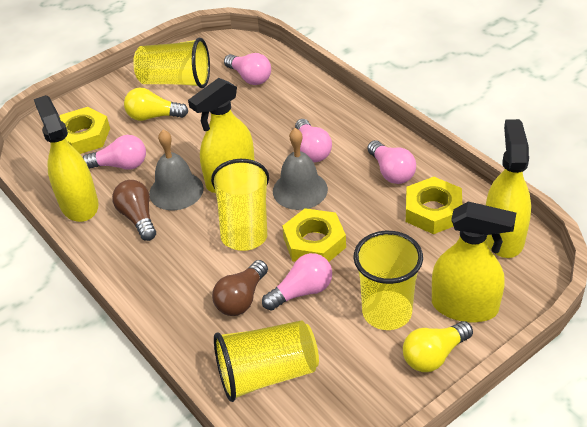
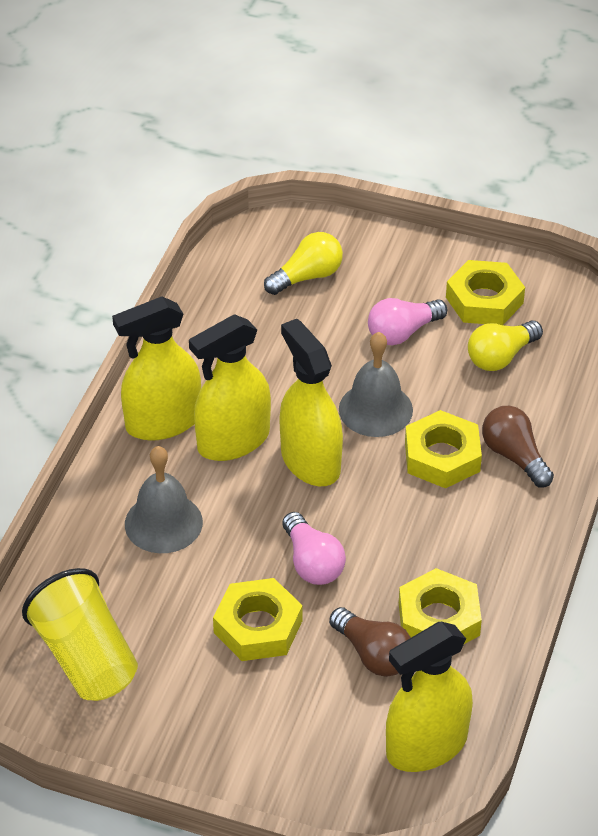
pink light bulb: [83,135,146,170] [224,53,271,85] [262,253,332,311] [295,119,332,162] [367,140,416,184] = 5 -> [282,512,346,585] [368,298,447,345] = 2
yellow cup: [133,38,210,88] [211,159,269,251] [214,320,319,402] [354,231,423,330] = 4 -> [22,568,138,701] = 1
yellow nut: [60,107,110,154] [282,208,346,262] [406,177,462,234] = 3 -> [213,578,302,661] [399,568,482,644] [405,410,482,488] [446,260,525,325] = 4

